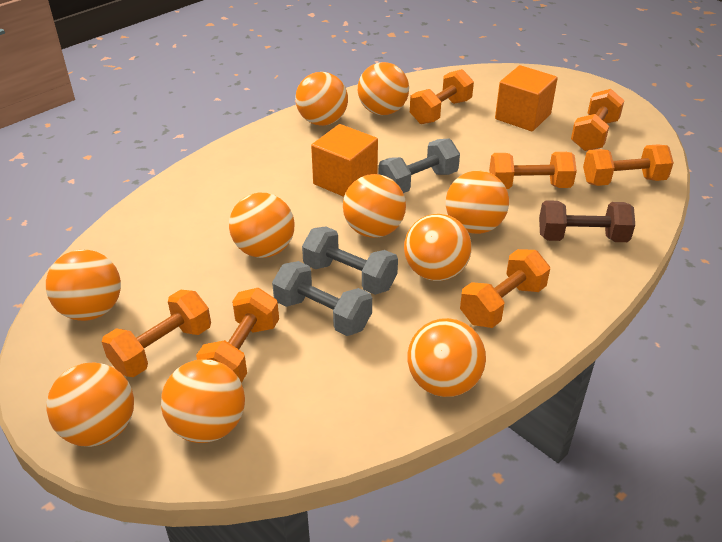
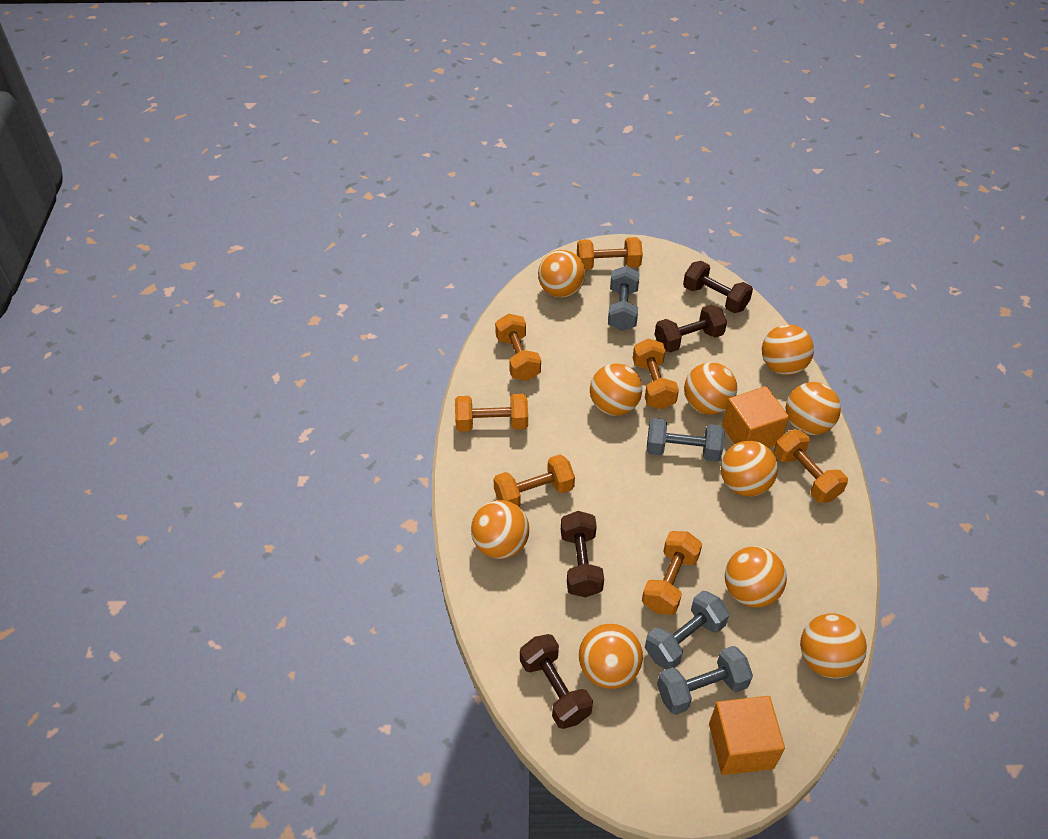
brown dumbbell: [539,200,635,242] = 1 -> [520,634,593,729] [561,511,604,597] [654,305,727,353] [683,261,753,313] = 4
grey dumbbell: [272,261,372,336] [302,226,398,295] [379,138,460,193] = 3 -> [608,266,640,331] [645,591,729,670] [647,418,725,462] [657,646,753,715] = 4

